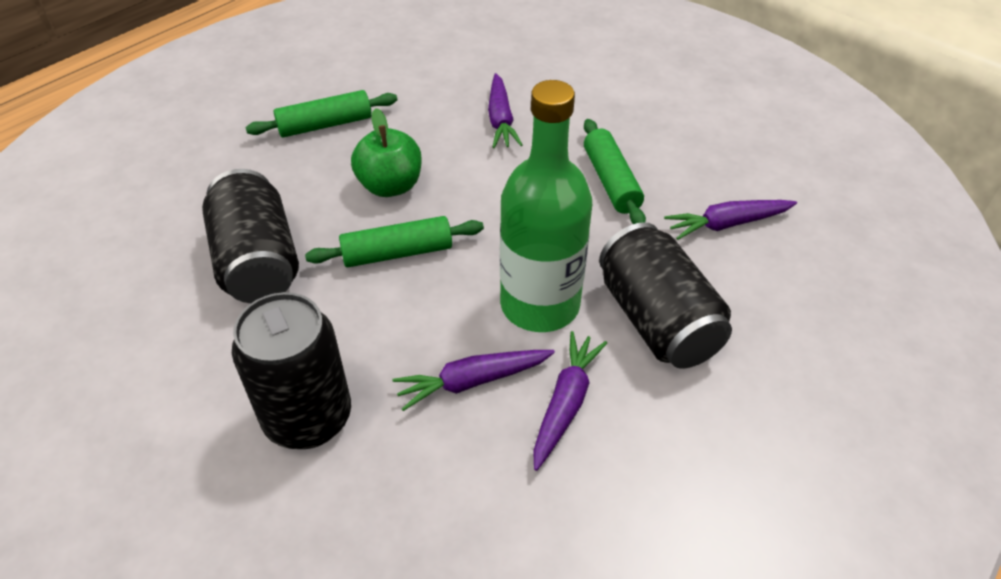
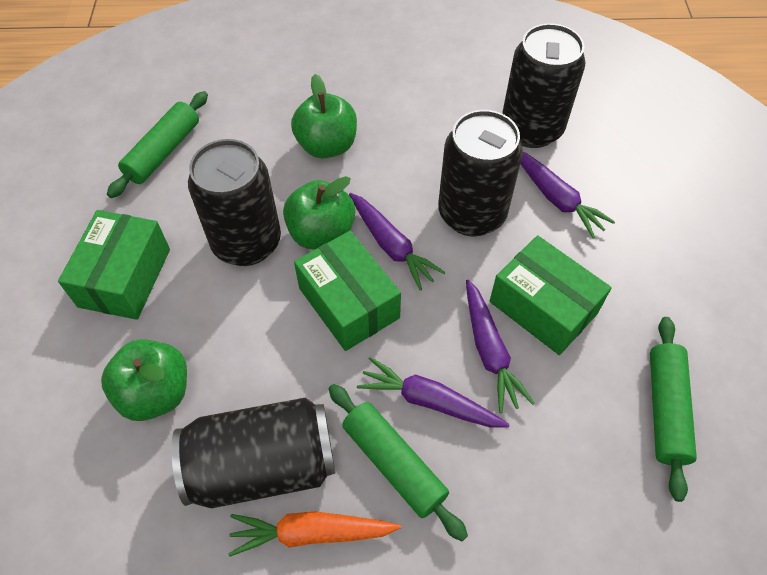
black can: [202,169,299,303] [232,292,351,449] [599,222,732,369] = 3 -> [171,397,335,508] [188,139,281,266] [438,110,523,236] [502,23,586,148] = 4
green apple: [351,108,422,197] = 1 -> [101,339,187,421] [283,176,355,250] [291,74,357,158] = 3
green bottle: [500,80,592,332] = 1 -> none = 0
green box: none = 0 -> [58,210,170,320] [294,231,401,351] [490,235,612,355] = 3
orange carrot: none = 0 -> [228,512,401,557] = 1

